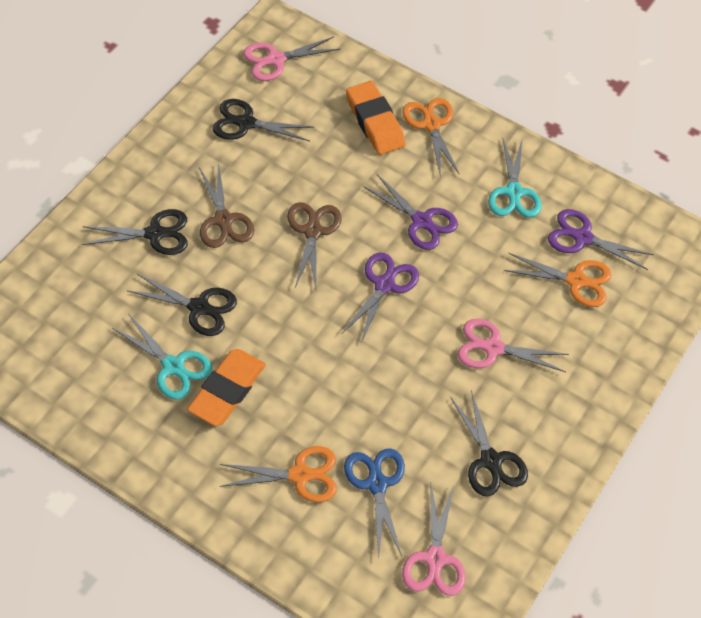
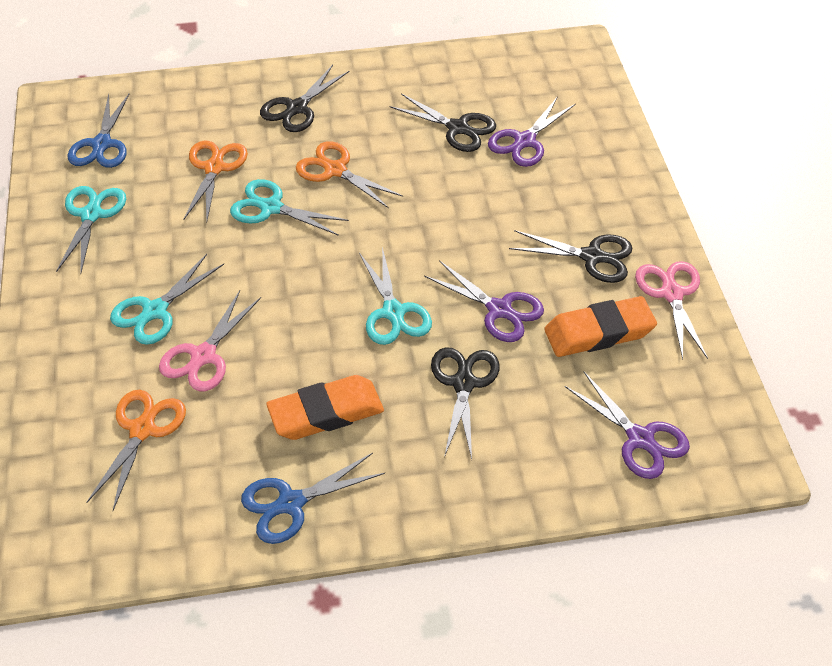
blue scissors: [344,448,405,559] = 1 -> [67,94,129,168] [241,453,385,544] = 2
brown scissors: [199,162,255,248] [287,202,342,288] = 2 -> none = 0
pink scissors: [243,37,341,81] [402,484,466,596] [457,319,569,372] = 3 -> [159,290,261,391] [635,261,708,360] = 2
turquoise scissors: [113,315,212,400] [488,137,541,218] = 2 -> [56,186,126,273] [110,254,224,345] [230,179,349,236] [359,247,432,345] = 4

